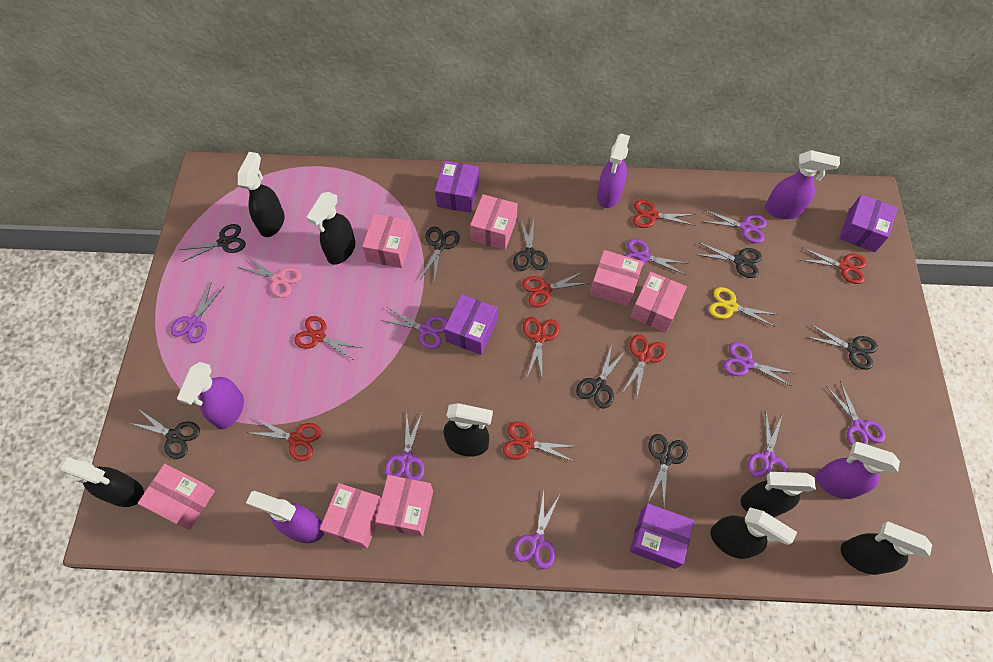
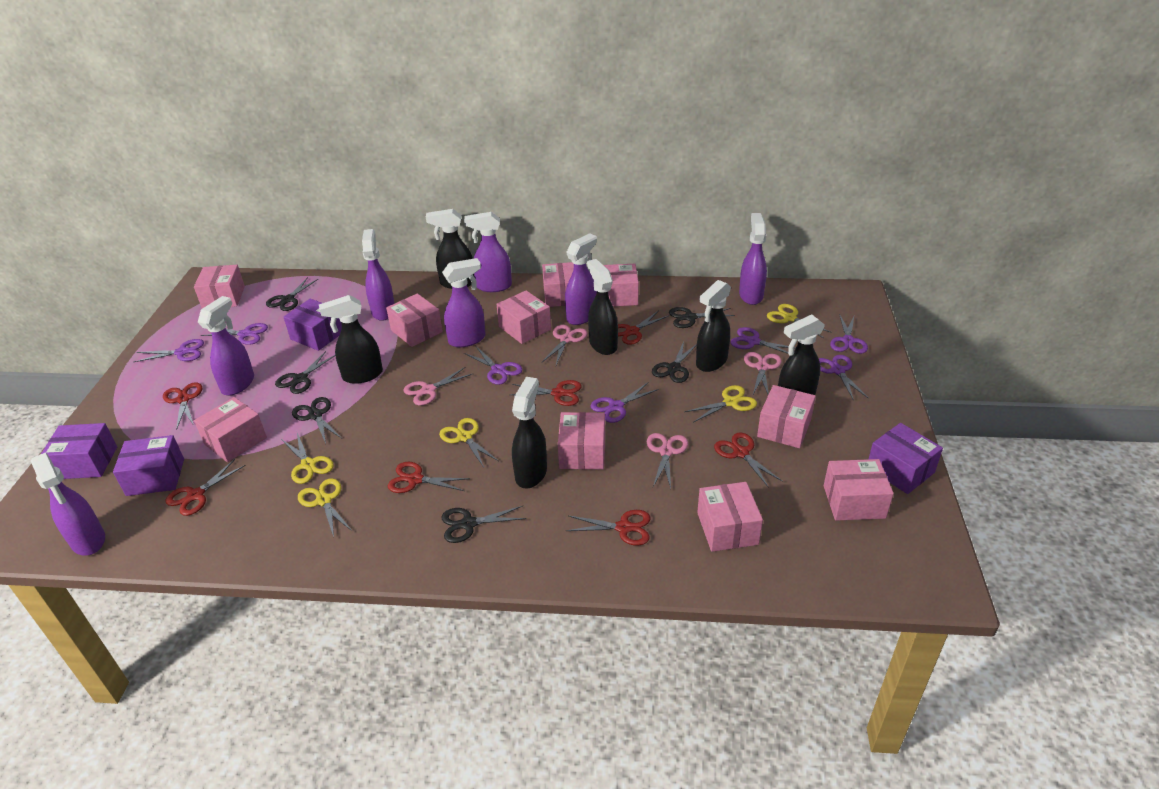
black scissors: [129,410,200,459] [179,224,246,262] [420,227,460,283] [513,218,548,271] [576,345,626,408] [648,434,688,505] [695,242,762,278] [807,324,878,370] = 8 -> [266,277,318,311] [275,351,335,394] [292,397,341,444] [442,506,526,543] [652,341,697,383] [669,307,735,328] = 6
black spray bottle: [58,456,144,507] [238,152,284,237] [307,192,356,265] [443,403,493,457] [710,508,797,559] [741,472,816,517] [841,521,932,575] = 7 -> [319,295,383,384] [426,209,475,289] [512,377,547,488] [587,259,618,355] [696,280,731,372] [778,315,825,395] = 6
pink box: [138,464,215,530] [320,483,381,549] [362,214,412,268] [375,475,433,537] [470,194,517,250] [590,250,643,307] [630,272,687,332] = 7 -> [194,265,245,309] [194,397,267,462] [386,293,443,347] [497,290,551,344] [542,262,574,307] [558,412,605,469] [604,264,639,306] [697,482,763,552] [757,385,816,448] [824,459,894,521] = 10
pink scissors: [238,257,302,298] = 1 -> [403,367,472,405] [542,325,587,365] [647,433,688,488] [744,352,782,395] = 4
purple scissors: [171,282,223,343] [381,308,448,349] [384,413,425,481] [513,491,560,569] [625,239,686,275] [705,210,767,243] [723,342,794,387] [748,412,788,477] [826,381,886,446] = 9 -> [134,339,204,362] [201,323,268,345] [464,346,522,385] [590,382,659,423] [730,327,796,354] [819,355,869,401] [830,314,868,354] = 7
purple spray bottle: [177,362,244,429] [246,491,324,543] [597,134,630,208] [765,150,840,219] [816,442,900,499] = 5 -> [31,452,105,556] [198,296,254,396] [362,229,395,321] [442,258,485,348] [464,212,512,292] [565,233,597,325] [739,213,767,305] = 7
red scissors: [251,418,322,461] [294,316,361,360] [503,422,578,462] [522,271,588,307] [523,317,560,377] [622,335,667,397] [633,200,696,228] [801,248,867,284] = 8 -> [163,382,202,430] [165,459,246,516] [388,462,470,493] [511,380,582,406] [566,510,651,546] [618,310,668,345] [714,433,783,488] = 7
yellow scissors: [709,287,778,327] = 1 -> [281,433,334,484] [298,478,352,537] [439,418,499,468] [684,385,757,422] [767,304,832,338] = 5

